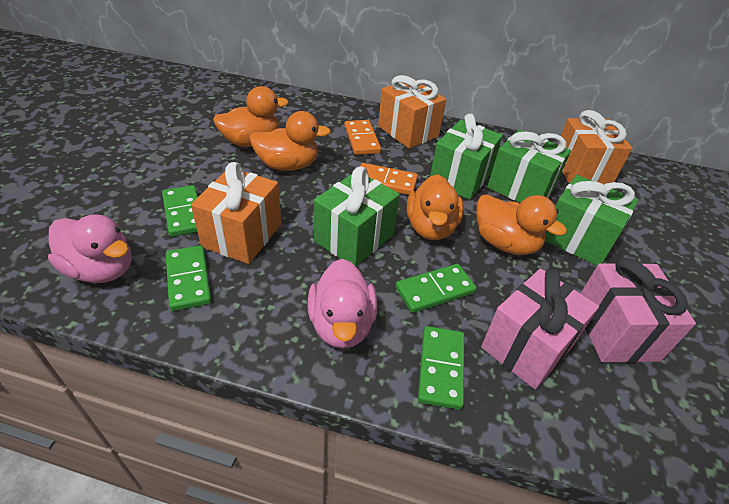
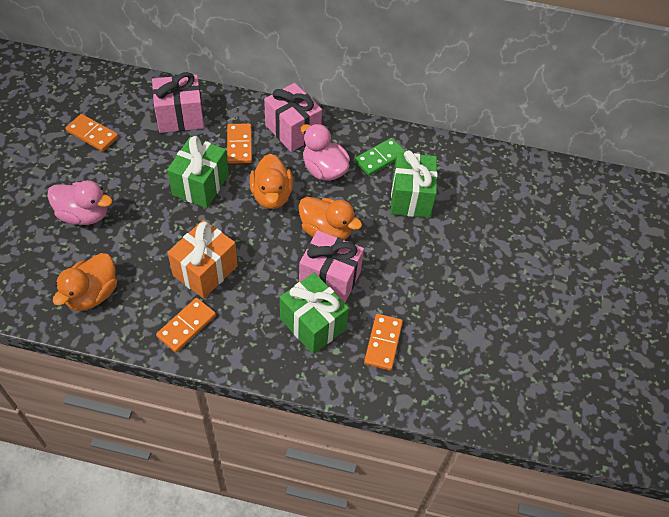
green domino: [162,185,198,237] [166,245,211,311] [395,264,477,313] [418,326,464,410] = 4 -> [354,138,406,176] = 1
green gift: [314,167,400,266] [430,114,503,200] [487,129,571,203] [545,175,638,266] = 4 -> [167,136,229,208] [280,273,349,354] [391,150,437,218] = 3
orange domino: [344,120,381,155] [360,163,418,195] = 2 -> [66,114,118,152] [156,298,216,353] [227,123,252,164] [364,314,403,371] = 4
orange duck: [213,86,289,147] [250,111,331,171] [407,174,464,240] [477,194,567,255] = 4 -> [53,253,117,311] [250,154,293,209] [299,197,362,240] = 3
orange gift: [191,162,281,264] [378,75,446,149] [557,110,632,184] = 3 -> [167,220,238,299] = 1
pink gift: [481,269,599,389] [580,258,696,363] = 2 -> [152,72,204,133] [264,83,322,152] [299,230,364,303] = 3

